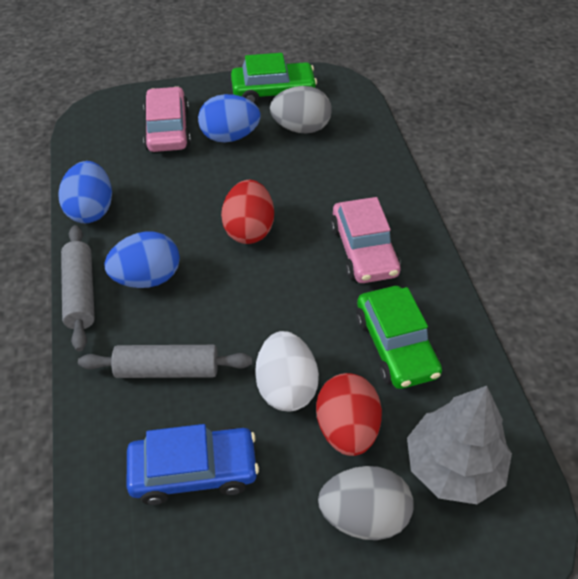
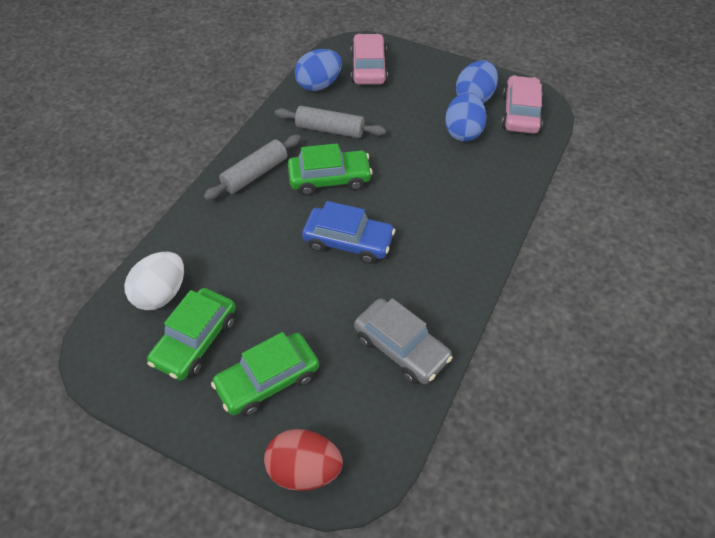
green car: [231,53,317,104] [356,286,442,389] = 2 -> [147,288,236,380] [211,332,319,417] [288,143,373,196] = 3
grey car: none = 0 -> [354,298,453,384] = 1
grey egg: [270,86,332,134] [318,466,414,540] = 2 -> none = 0
grey tree: [407,386,512,504] = 1 -> none = 0
red egg: [221,180,274,244] [316,373,382,456] = 2 -> [264,429,343,491] = 1

